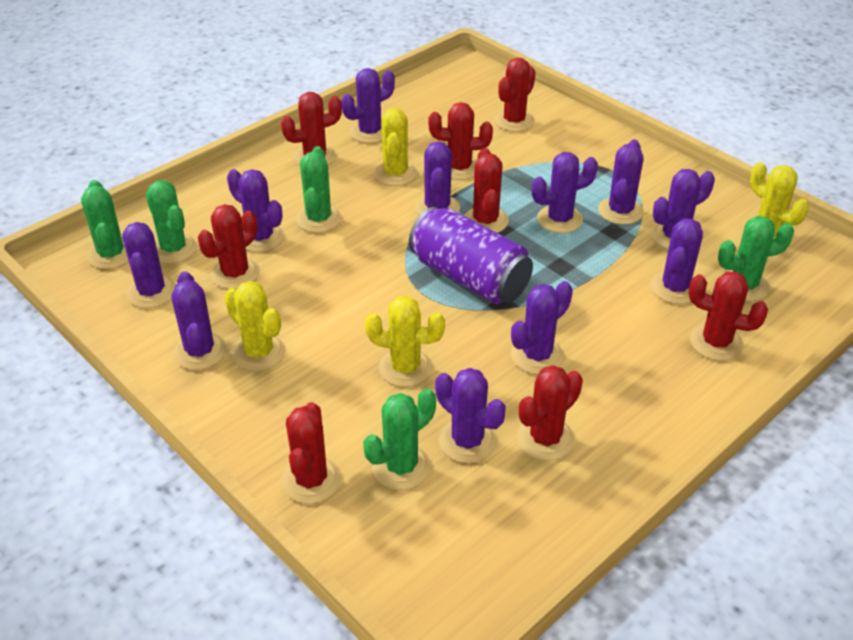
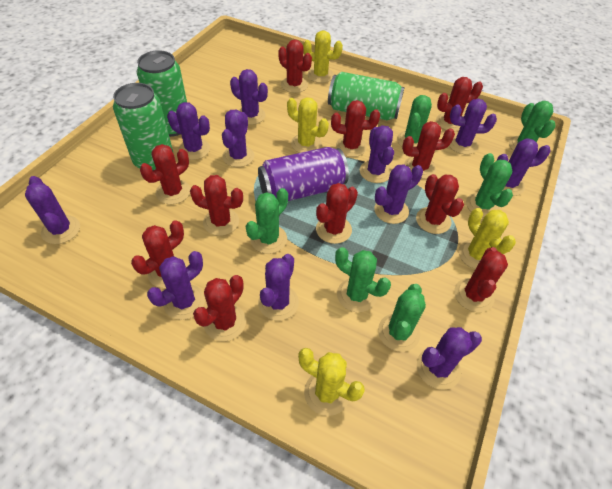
green cactus: [81,180,129,269] [146,180,198,264] [296,146,342,233] [363,389,436,490] [718,216,794,302] = 5 -> [246,188,288,254] [335,247,391,312] [378,284,426,352] [397,95,432,147] [466,153,513,218] [509,101,556,151] = 6
green can: none = 0 -> [113,83,174,171] [137,50,187,137] [328,72,405,120] = 3
red cactus: [198,204,260,289] [281,92,342,165] [281,402,341,504] [429,102,493,180] [464,148,509,233] [494,57,536,132] [517,365,583,461] [689,272,768,361] = 8 -> [131,220,187,288] [140,144,190,204] [190,175,243,236] [193,275,246,341] [278,40,312,93] [316,183,358,244] [331,100,380,157] [402,121,455,179] [416,174,464,234] [436,77,483,131] [454,247,508,312] = 11

